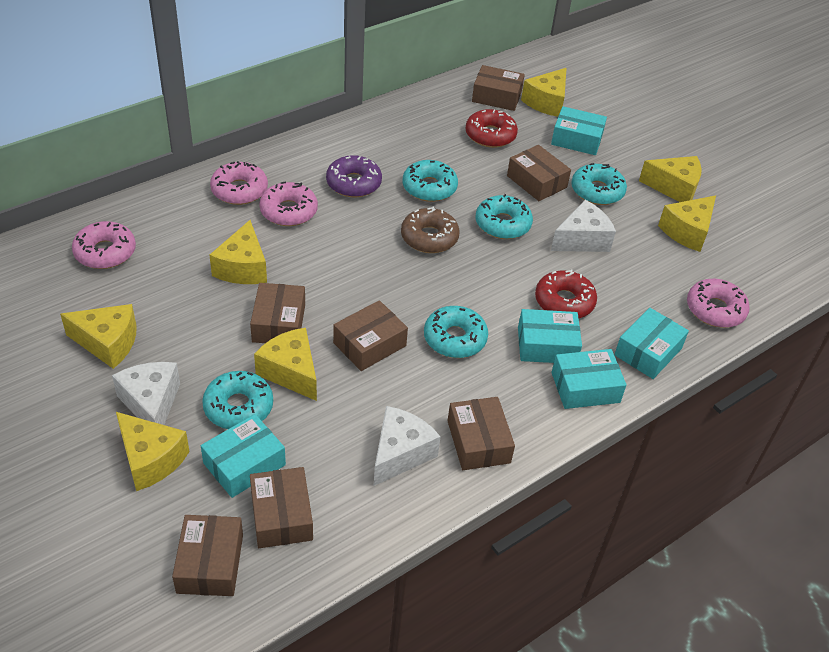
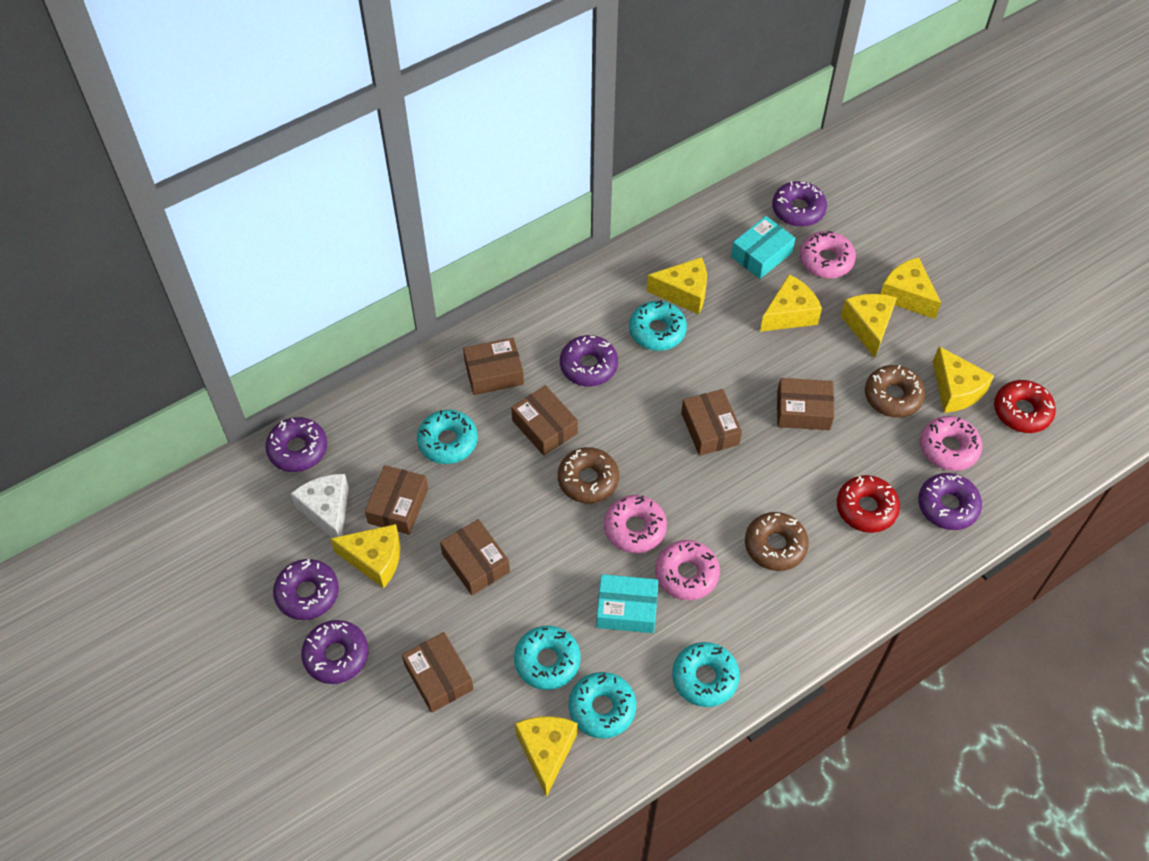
brown donut: [401,207,460,253] = 1 -> [558,447,619,503] [745,512,809,571] [865,365,925,418] = 3
purple donut: [326,155,382,197] = 1 -> [265,417,327,472] [273,559,339,620] [301,620,369,684] [560,335,618,387] [772,181,827,227] [918,473,982,530] = 6
turquoise box: [201,414,286,498] [518,309,582,363] [551,106,607,155] [551,349,627,409] [614,308,689,379] = 5 -> [596,574,658,633] [731,216,795,279] = 2
white cheese: [112,362,180,425] [374,406,441,486] [551,200,616,252] = 3 -> [291,474,349,538] = 1

